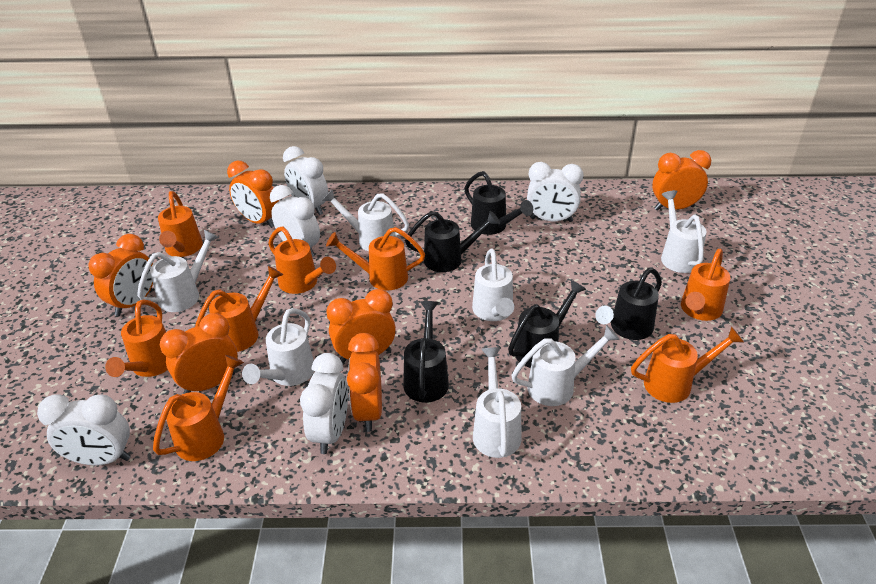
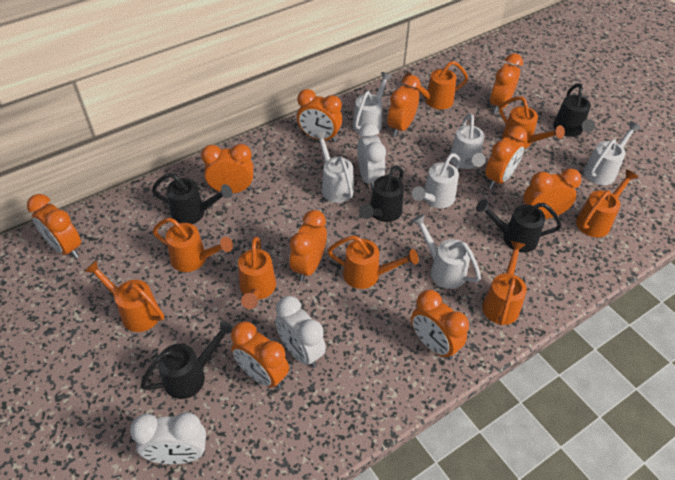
orange clock: [88,234,153,316] [160,313,238,394] [227,161,279,228] [326,289,396,363] [347,333,382,432] [652,150,711,211] = 6 -> [27,194,81,259] [201,144,253,193] [231,321,289,389] [289,210,327,282] [297,89,342,142] [387,75,421,137] [411,290,469,360] [485,126,527,189] [490,53,523,114] [523,168,582,219] = 10
white clock: [37,394,131,466] [270,185,320,257] [283,146,328,215] [300,353,348,454] [527,162,584,222] = 5 -> [130,412,206,464] [275,296,326,368] [357,123,386,190] = 3
white watering can: [137,230,219,312] [242,308,314,386] [322,190,409,251] [472,248,514,321] [473,347,522,458] [511,325,620,406] [661,190,706,273] = 7 -> [314,131,354,203] [353,72,393,134] [411,214,481,289] [412,153,461,208] [450,113,486,169] [584,121,641,185] = 6

